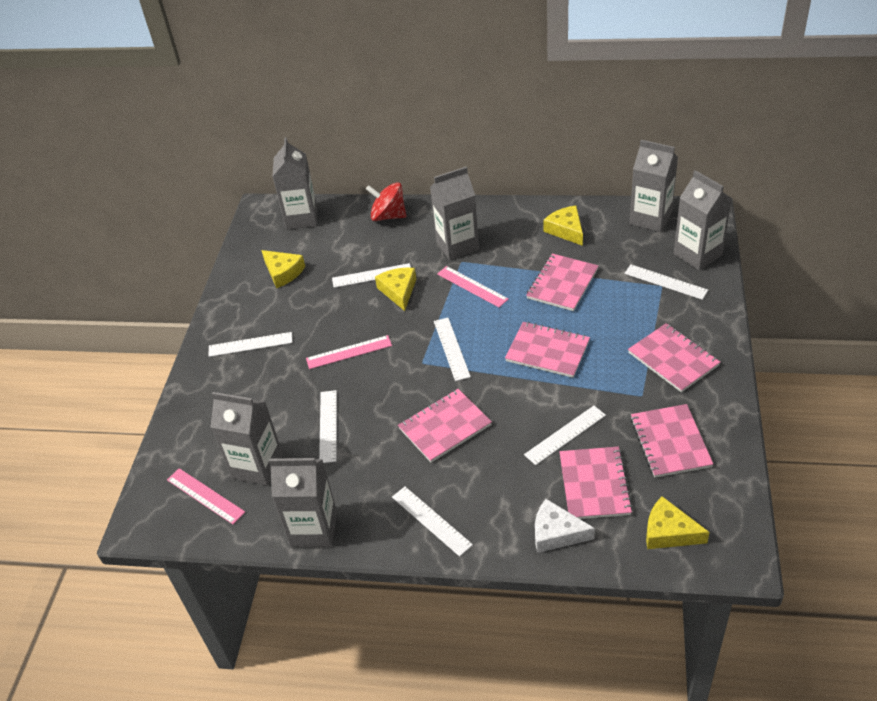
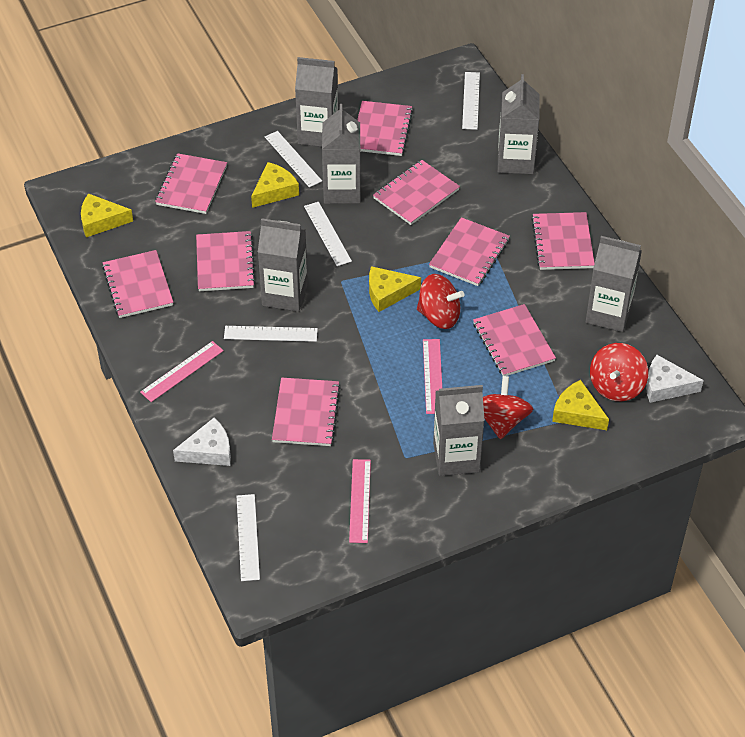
pink notebook: [398,389,492,463] [505,322,590,378] [526,254,598,311] [559,447,633,519] [628,323,720,392] [630,404,713,478] = 6 -> [102,250,173,318] [155,153,227,214] [196,231,256,291] [272,377,341,446] [357,101,413,156] [373,160,460,225] [429,217,510,286] [473,304,556,376] [531,212,595,270] = 9
red spinning top: [366,182,406,221] = 1 -> [417,274,464,329] [483,376,533,439] [590,343,648,401] = 3
white cheese: [535,499,595,553] = 1 -> [173,418,231,466] [646,355,704,403] = 2
white ruler: [209,332,292,357] [319,390,337,463] [332,263,411,288] [392,487,473,557] [434,318,471,381] [524,406,606,465] [624,265,708,300] = 7 -> [224,326,318,342] [237,494,260,581] [265,131,322,187] [304,202,352,266] [462,72,480,130] = 5

